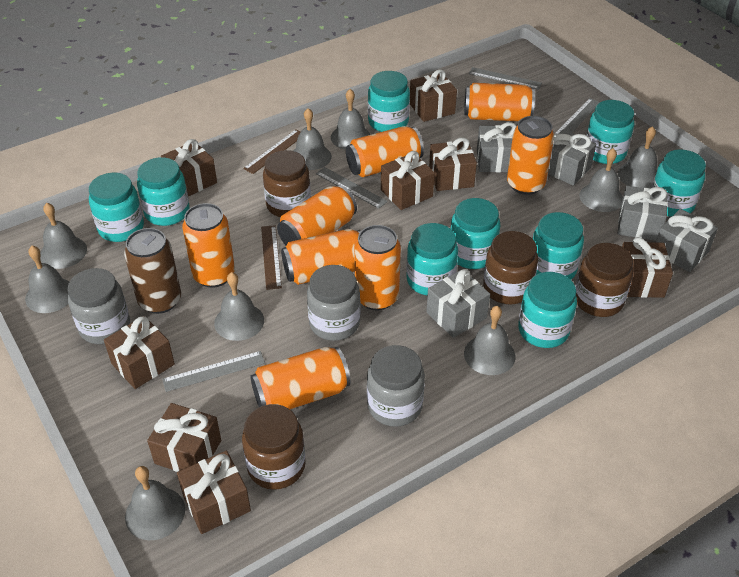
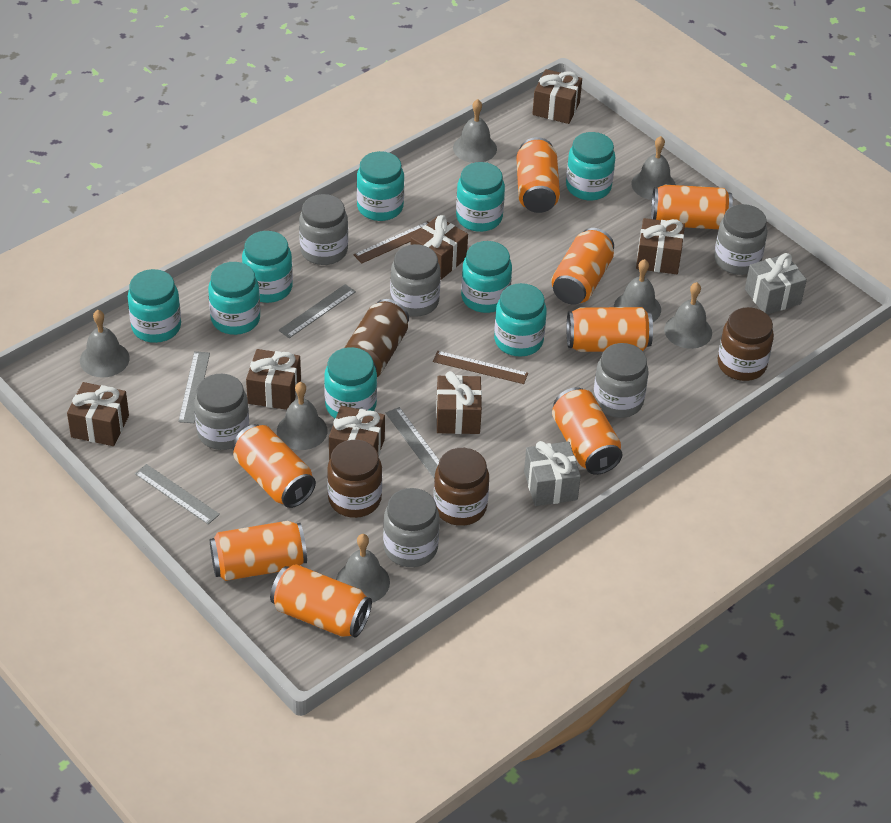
brown gift: [104,316,175,389] [147,403,221,472] [161,139,217,196] [177,451,251,534] [381,151,435,210] [410,69,457,122] [429,137,477,191] [622,237,673,298] = 8 -> [67,382,129,446] [246,349,301,410] [329,406,385,460] [411,215,468,280] [436,371,482,434] [532,69,582,124] [636,218,685,274] = 7
brown jar: [242,404,306,490] [263,150,311,217] [483,231,538,305] [576,243,633,317] = 4 -> [327,440,382,518] [434,448,489,526] [718,307,774,381] = 3
grey bell: [25,246,69,313] [40,203,87,269] [125,466,185,540] [214,272,264,341] [294,108,332,170] [331,89,371,150] [464,306,516,375] [579,148,623,212] [618,126,657,189] = 9 -> [80,310,130,377] [277,382,327,450] [336,534,390,603] [453,99,497,163] [614,259,661,322] [631,136,676,200] [664,282,712,349] = 7
grey gift: [426,269,490,338] [477,122,517,172] [548,130,596,186] [618,186,668,241] [656,209,718,272] = 5 -> [524,441,581,506] [745,253,807,314] = 2
grey jar: [67,268,130,344] [307,265,361,341] [367,345,425,427] = 3 -> [194,374,249,450] [299,194,348,265] [383,488,439,567] [390,244,441,317] [593,343,649,418] [714,204,768,275] = 6

